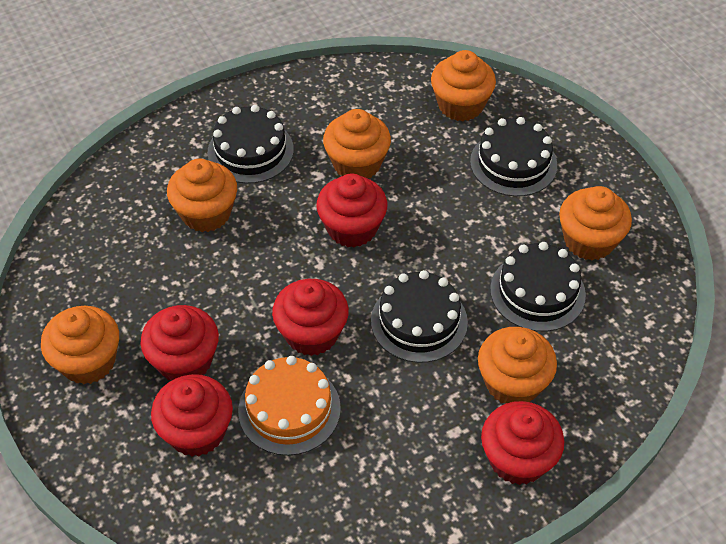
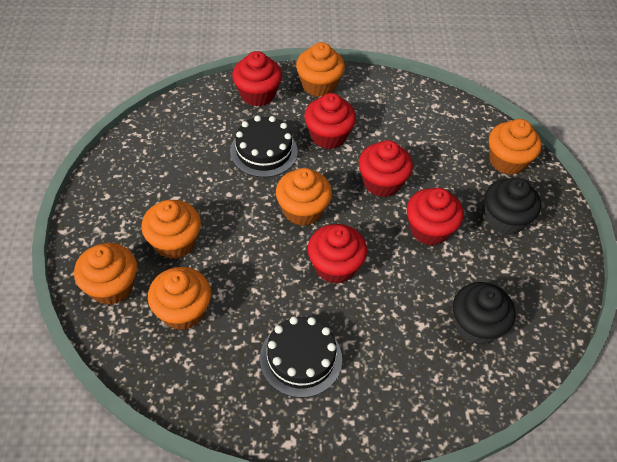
black cake: [208,105,294,184] [371,270,468,363] [470,117,557,197] [490,242,586,332] = 4 -> [230,115,298,177] [260,317,342,398] = 2
black cupcake: none = 0 -> [453,282,515,345] [485,178,541,235] = 2
orange cake: [238,356,341,456] = 1 -> none = 0

